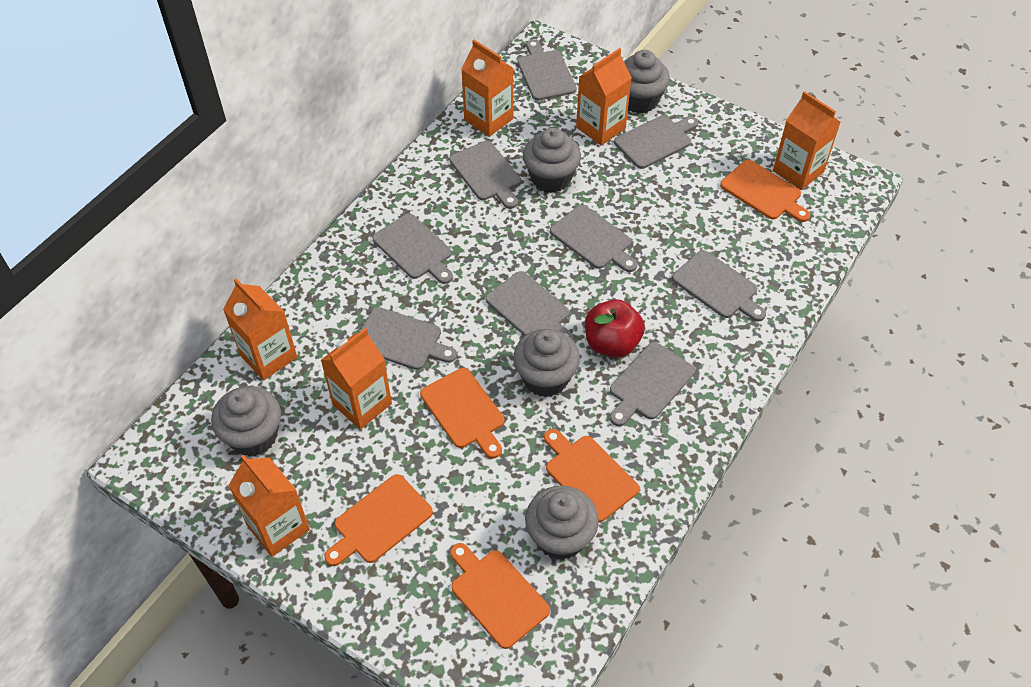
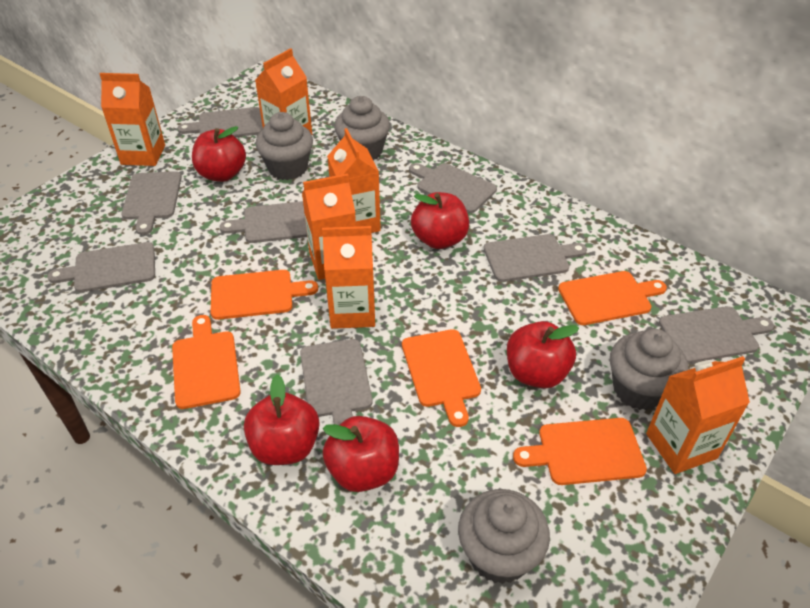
grey cupcake: [211,386,281,457] [513,329,580,397] [523,128,581,193] [525,486,599,560] [624,50,670,114] = 5 -> [256,112,313,180] [334,96,390,161] [458,489,550,584] [610,329,688,410] = 4
grey cutting board: [360,307,457,370] [372,213,453,284] [449,141,521,209] [485,271,574,341] [517,40,577,101] [550,205,638,272] [610,342,695,426] [614,115,699,169] [672,250,766,321] = 9 -> [47,242,155,292] [122,171,182,235] [177,107,263,137] [220,201,307,243] [300,339,372,425] [409,163,497,213] [484,234,587,282] [659,306,774,363] = 8
red apple: [585,299,645,358] = 1 -> [192,126,246,182] [244,374,320,465] [323,416,399,492] [411,192,469,249] [507,321,579,389] = 5

